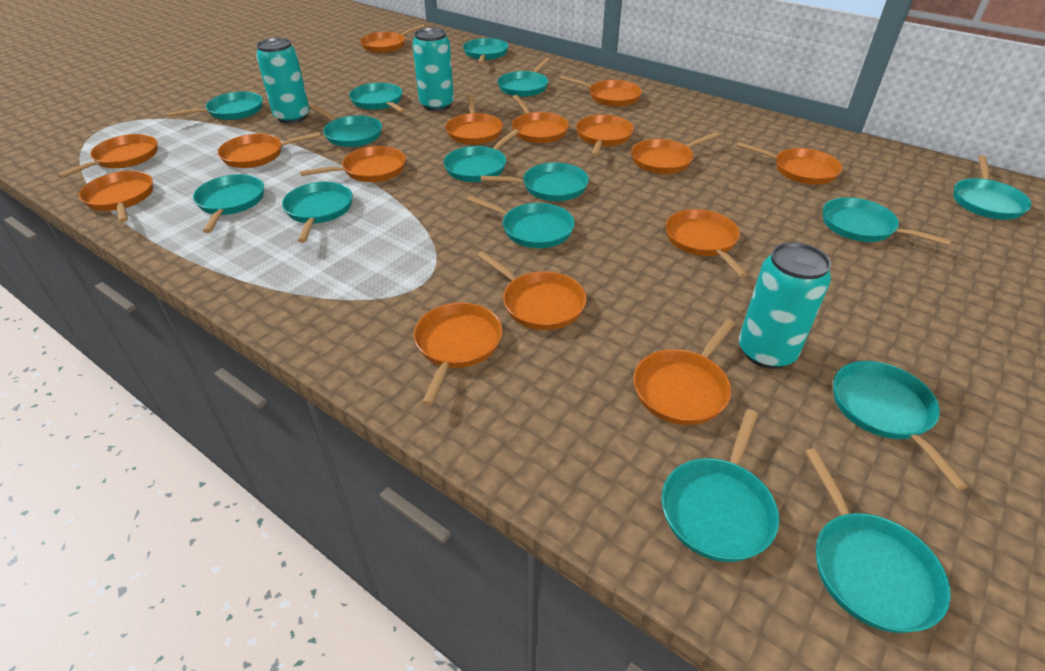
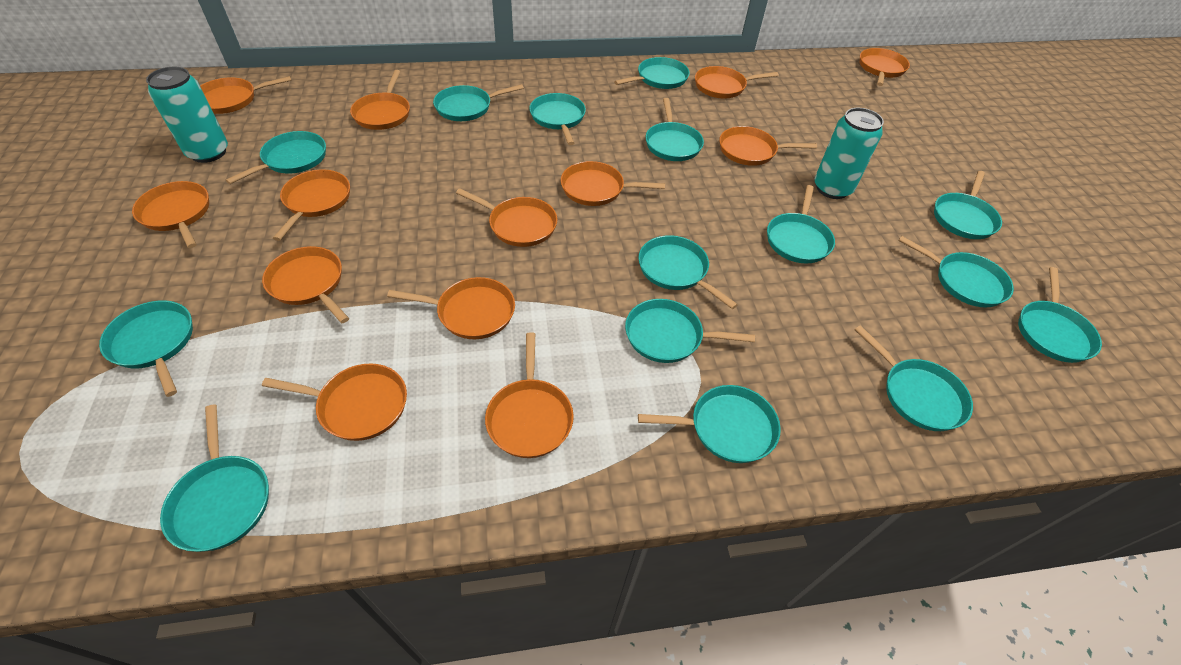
orange pan: [57,134,157,178] [79,171,153,223] [218,132,321,168] [300,146,406,182] [360,24,425,53] [414,303,502,406] [445,94,503,145] [477,251,587,330] [512,95,569,143] [560,75,642,107] [576,115,634,157] [631,132,719,174] [633,319,735,425] [665,209,748,278] [737,142,842,185] = 15 -> [132,181,209,248] [200,76,292,114] [262,246,349,323] [262,363,407,441] [273,169,350,241] [350,70,410,130] [387,277,515,339] [456,188,557,247] [485,332,574,458] [561,161,665,206] [695,66,779,98] [719,126,817,166] [859,48,910,86] = 13
turquoise can: [256,38,310,124] [412,28,454,111] [739,242,831,369] = 3 -> [146,67,228,163] [814,108,884,199] = 2

